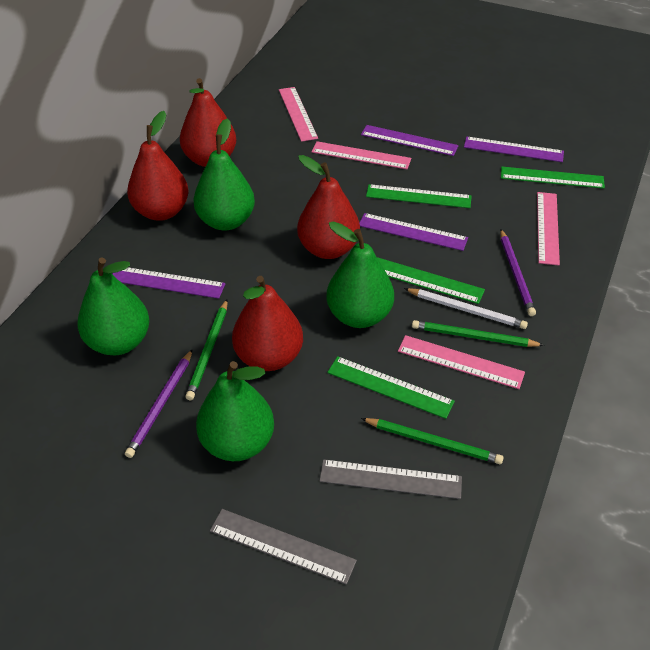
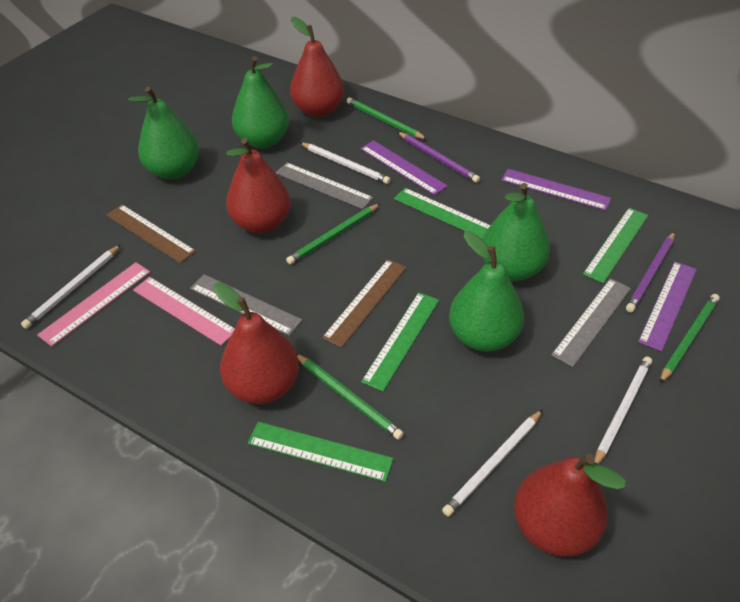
brown ruler: none = 0 -> [106,204,196,263] [322,259,406,348] = 2
green pencil: [185,299,228,400] [361,418,504,464] [412,320,544,347] = 3 -> [286,204,380,264] [297,354,404,440] [347,97,427,140] [660,294,720,383] = 4
grey ruler: [210,509,357,585] [319,459,462,499] = 2 -> [190,274,302,336] [276,163,373,209] [551,278,631,367] = 3
pink ruler: [279,87,318,142] [312,141,411,169] [398,335,525,389] [537,192,560,266] = 4 -> [37,262,150,346] [133,277,235,346] = 2
purple ruler: [113,267,225,299] [360,213,468,251] [361,125,458,156] [464,137,564,162] = 4 -> [360,140,448,195] [501,169,611,211] [638,261,697,352] = 3
white pencil: [404,288,528,329] = 1 -> [21,245,121,329] [300,142,390,184] [442,409,543,517] [594,357,652,465] = 4

